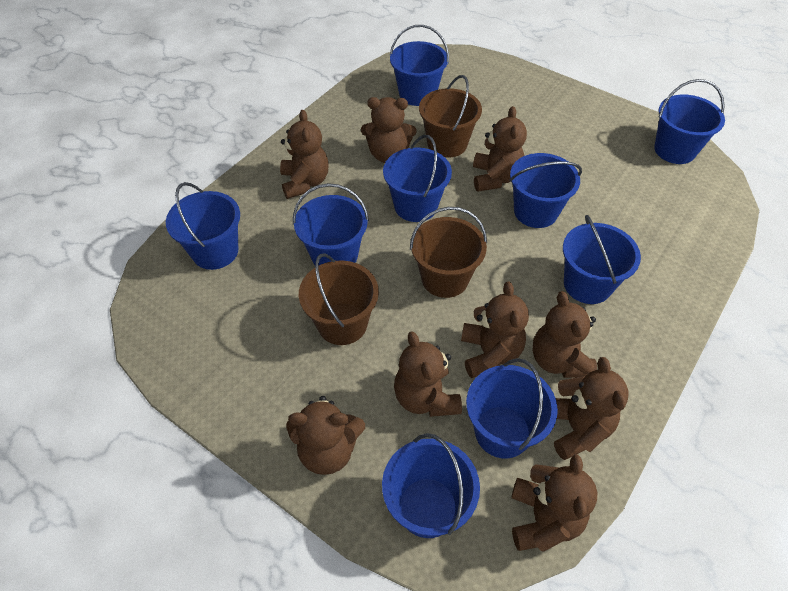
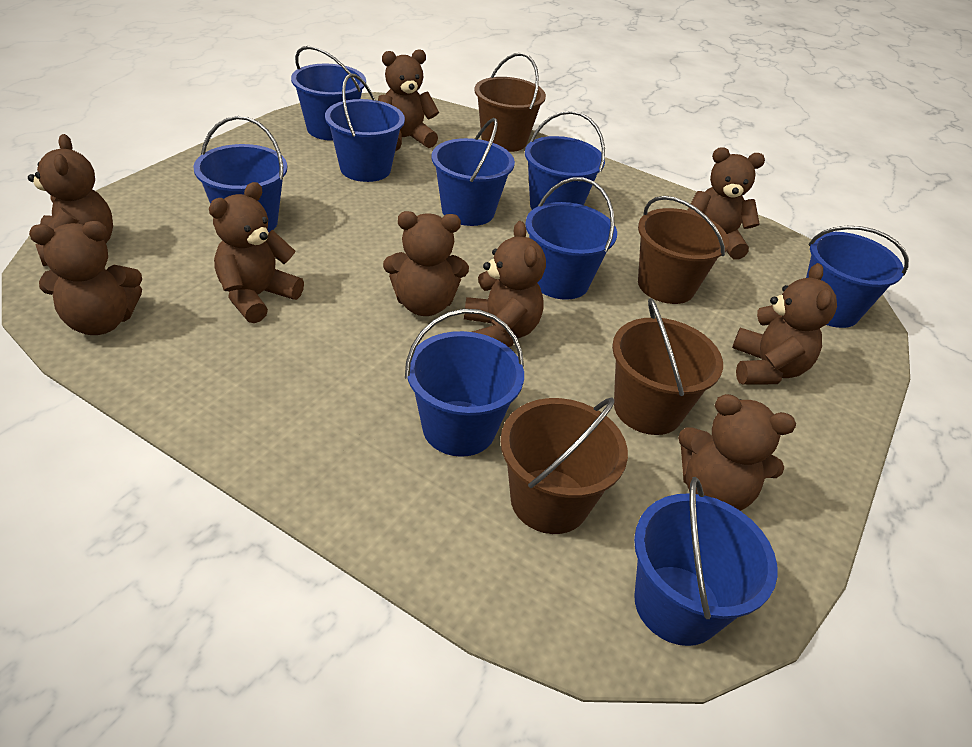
brown bucket: [299,254,379,345] [410,207,487,298] [419,75,482,158] = 3 -> [474,53,546,152] [500,397,628,534] [612,298,723,435] [638,196,729,304] = 4

